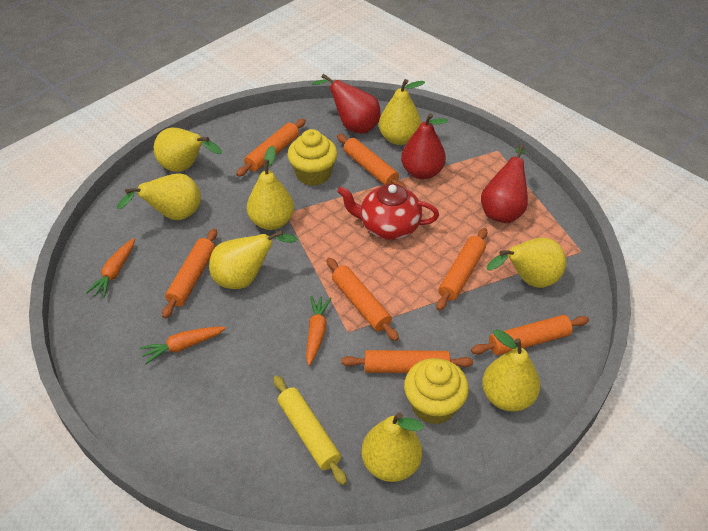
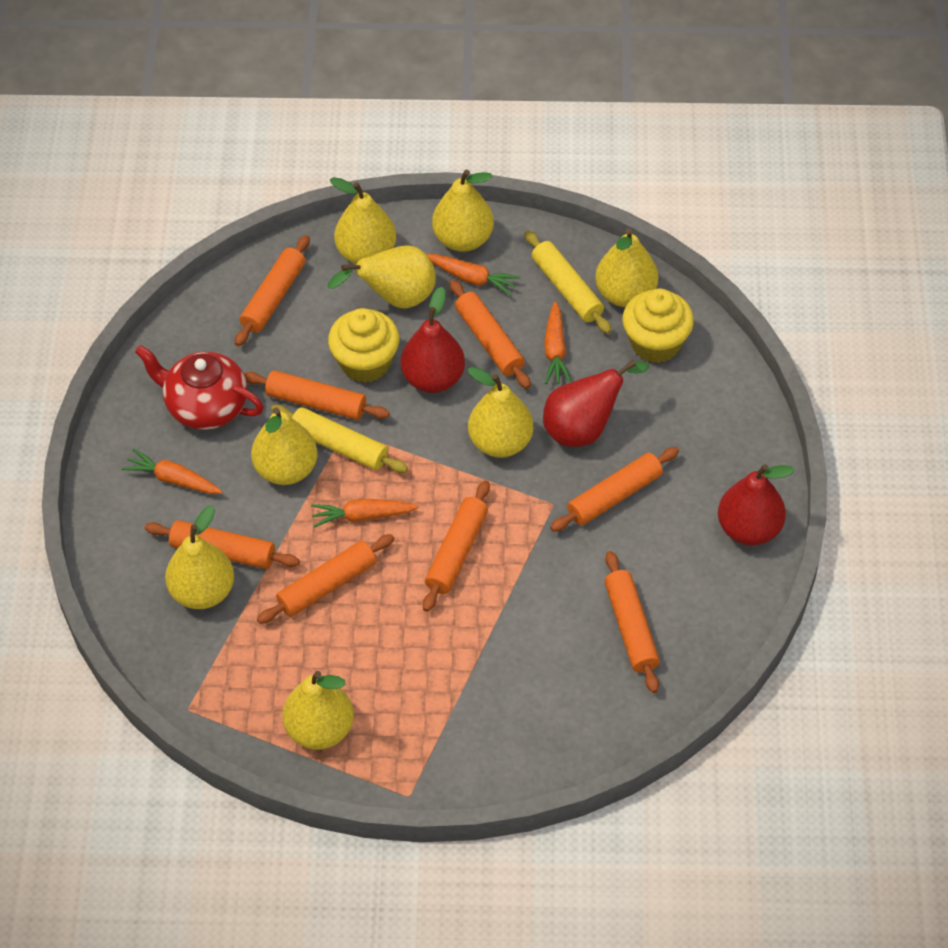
orange carrot: [86,238,135,298] [140,327,226,364] [306,296,331,366] = 3 -> [122,449,222,494] [311,499,419,527] [426,254,520,296] [544,301,571,384] = 4
orange rolling pin: [162,229,217,319] [236,119,306,177] [327,258,399,341] [337,134,406,188] [341,350,473,373] [436,228,487,311] [471,315,589,355] = 7 -> [145,520,300,569] [235,235,310,346] [244,370,390,420] [257,534,394,624] [423,480,490,612] [450,280,531,389] [550,447,679,532] [604,551,660,693] = 8
yellow rolling pin: [274,376,347,485] = 1 -> [271,405,408,473] [525,230,612,334] = 2

